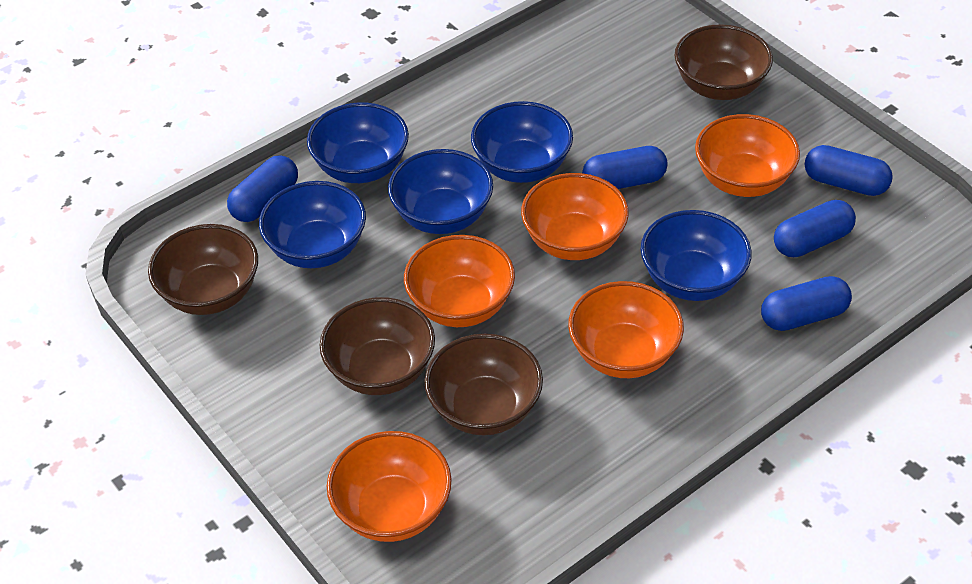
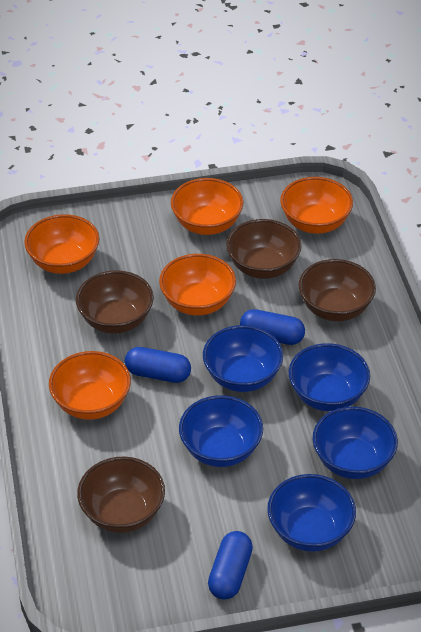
blue capsule: [227,155,298,222] [582,146,668,189] [761,276,852,331] [774,200,856,257] [804,145,893,196] = 5 -> [125,347,191,383] [208,531,253,600] [240,309,305,345] = 3

